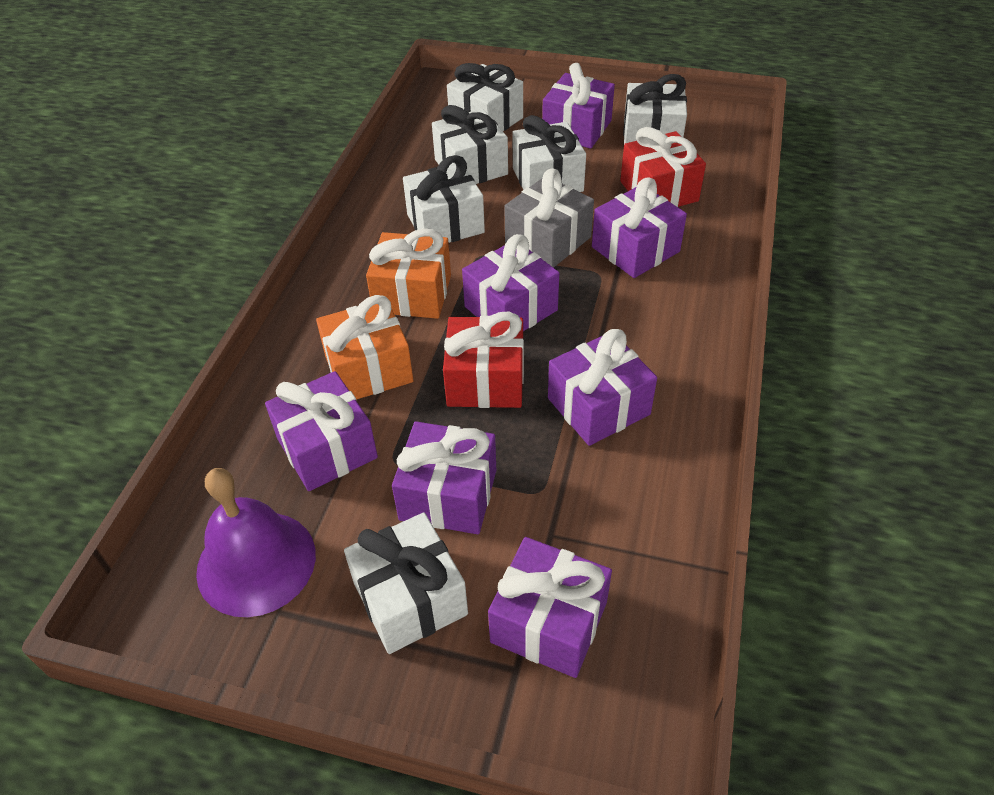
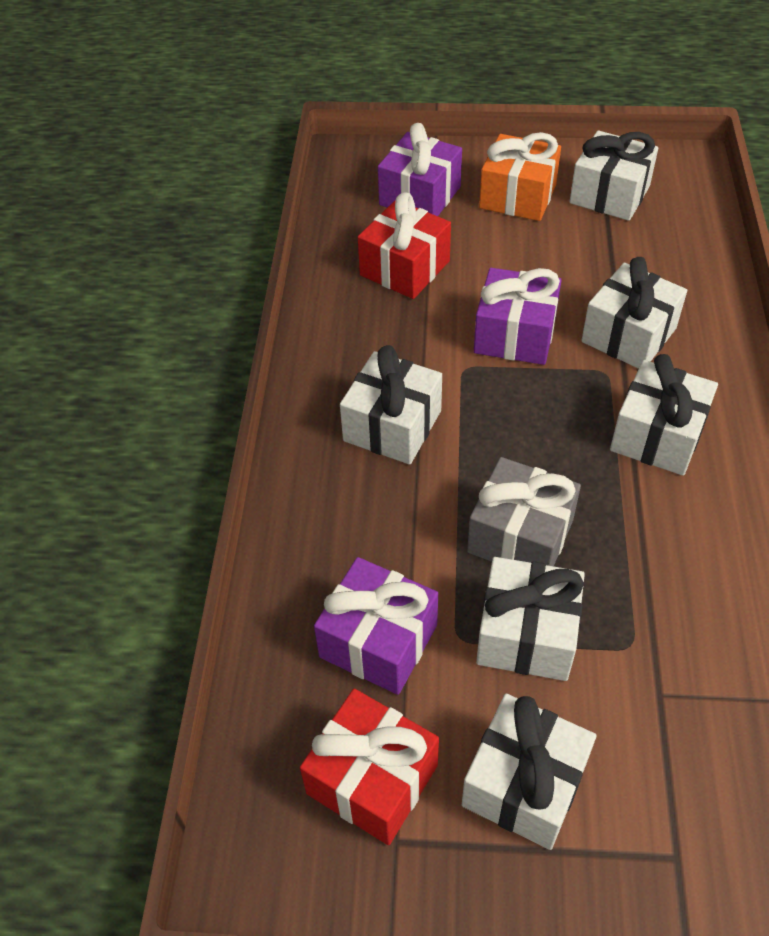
orange gift: [316,295,414,400] [366,228,451,319] = 2 -> [479,132,561,221] = 1
purple bell: [196,468,316,617] = 1 -> none = 0
purple gift: [265,371,378,491] [392,421,496,534] [462,234,559,331] [488,537,612,678] [542,63,615,149] [548,329,657,446] [592,177,687,278] = 7 -> [314,557,438,695] [378,123,462,216] [474,268,562,365] = 3

